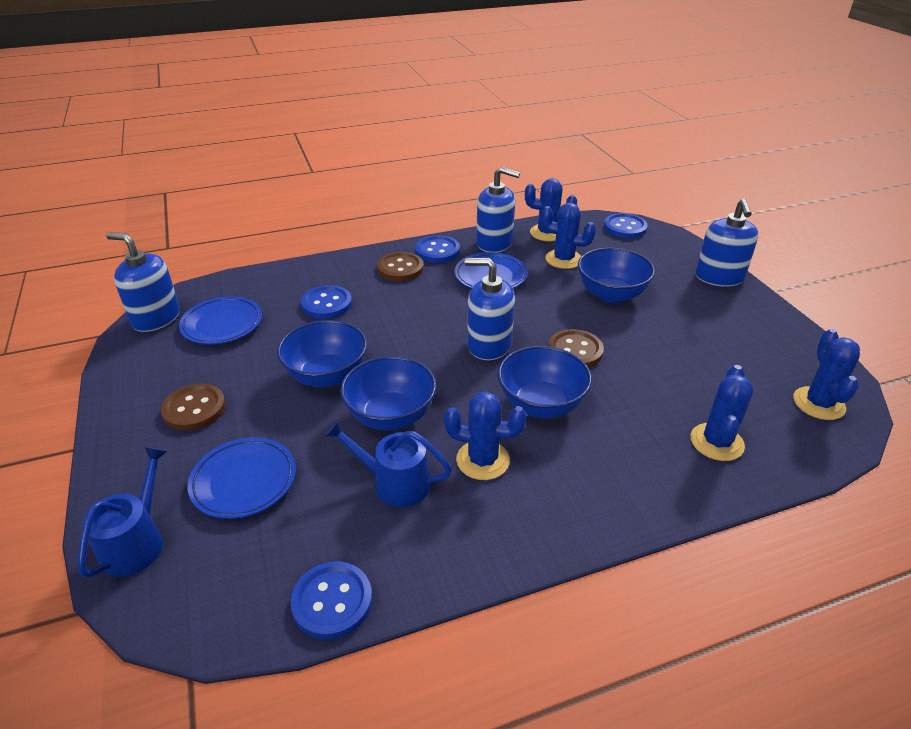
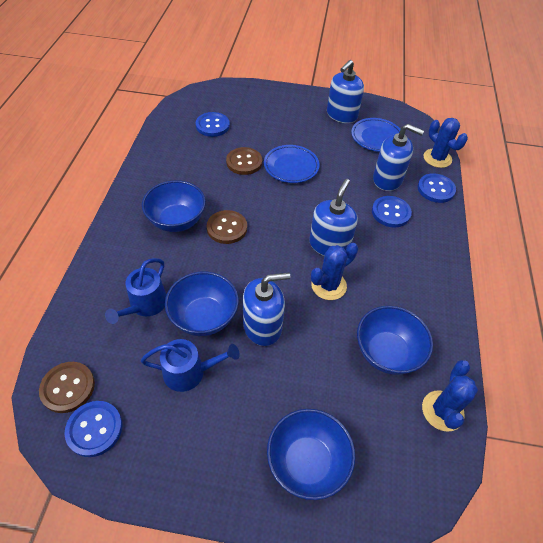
blue cactus: [444,391,527,480] [525,178,577,241] [541,203,596,269] [691,365,754,461] [793,329,860,420] = 5 -> [311,243,358,300] [422,360,478,432] [424,118,468,168] = 3
blue plate: [179,296,262,345] [188,437,296,519] [455,252,527,289] = 3 -> [264,145,320,183] [351,118,401,152] = 2

